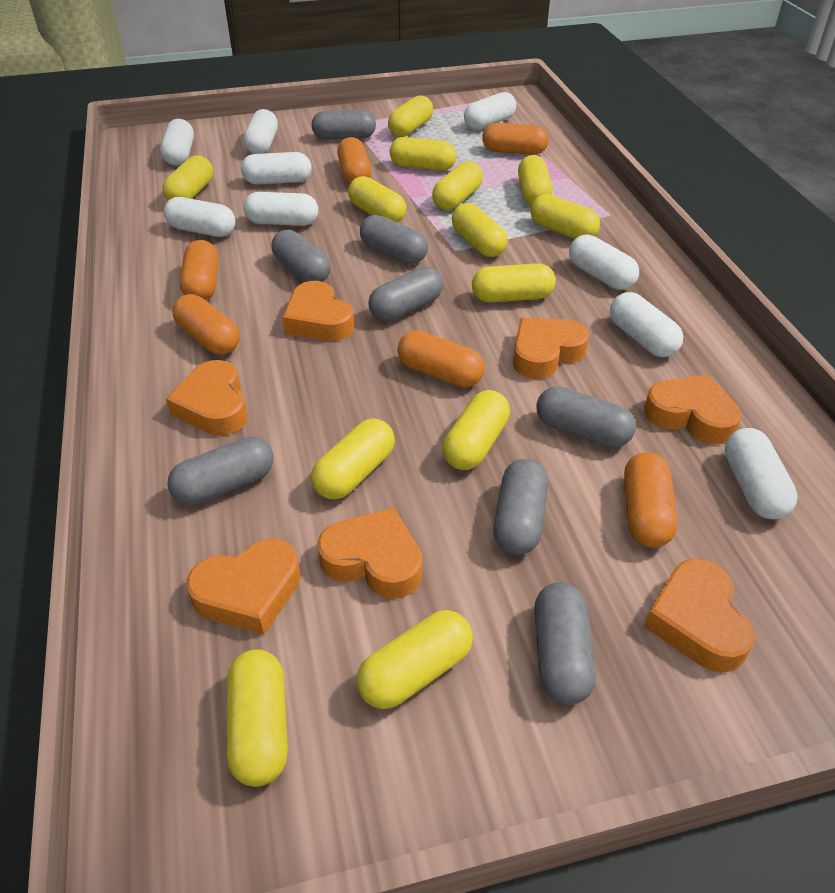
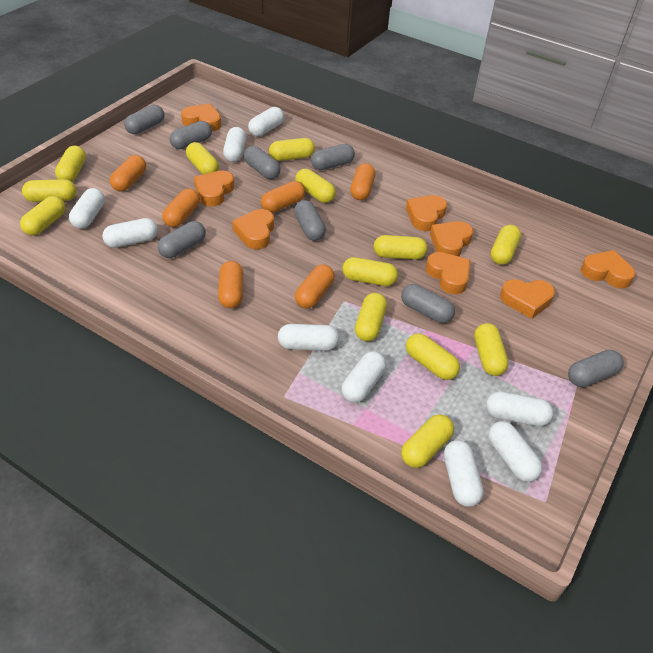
orange heart: [166,360,248,436] [187,538,301,635] [282,281,354,341] [317,508,423,599] [513,318,589,379] [644,374,742,444] [644,559,755,672] = 7 -> [181,103,221,131] [194,170,234,207] [232,209,274,249] [406,195,447,231] [426,252,471,294] [430,221,473,257] [500,279,555,319] [581,250,635,288] = 8

